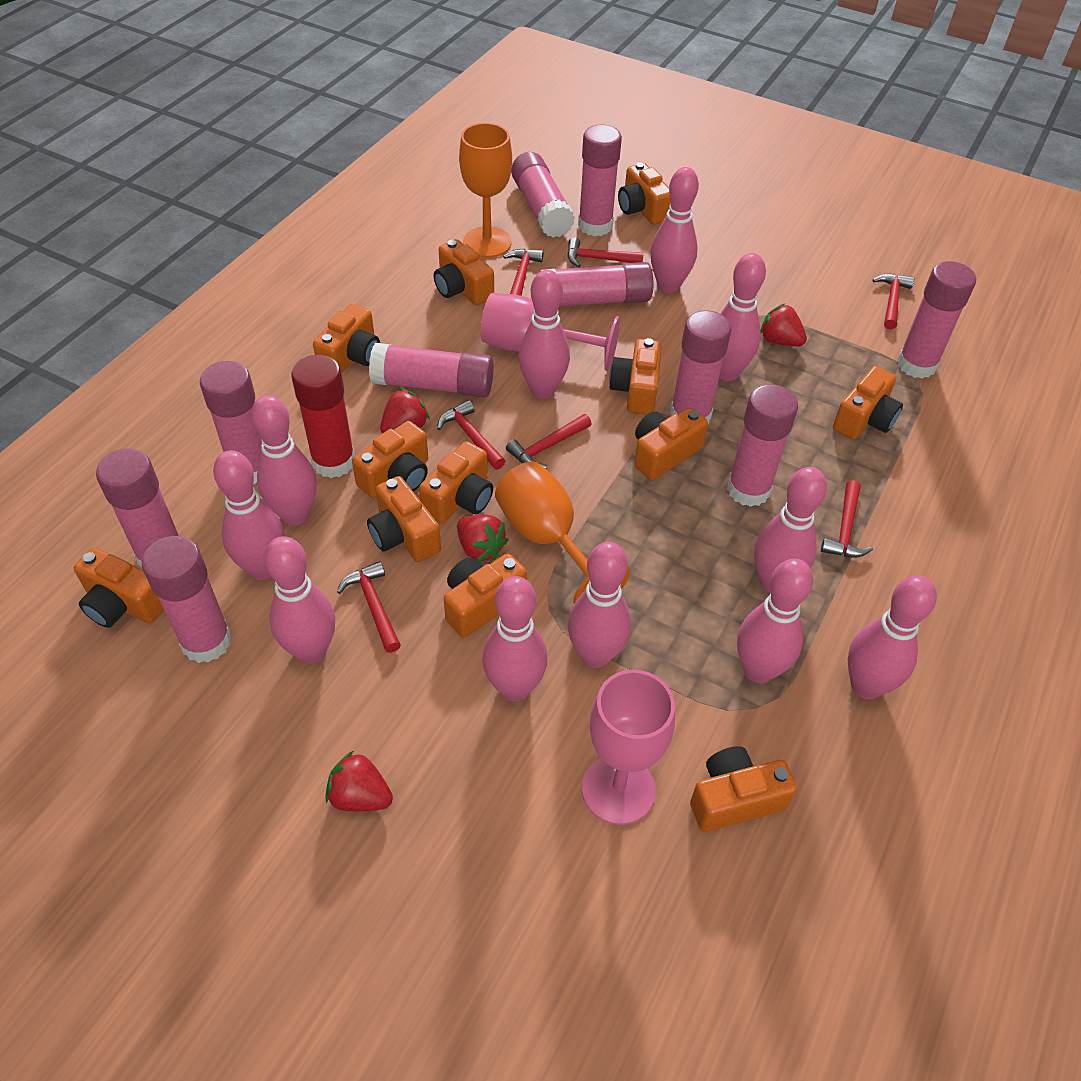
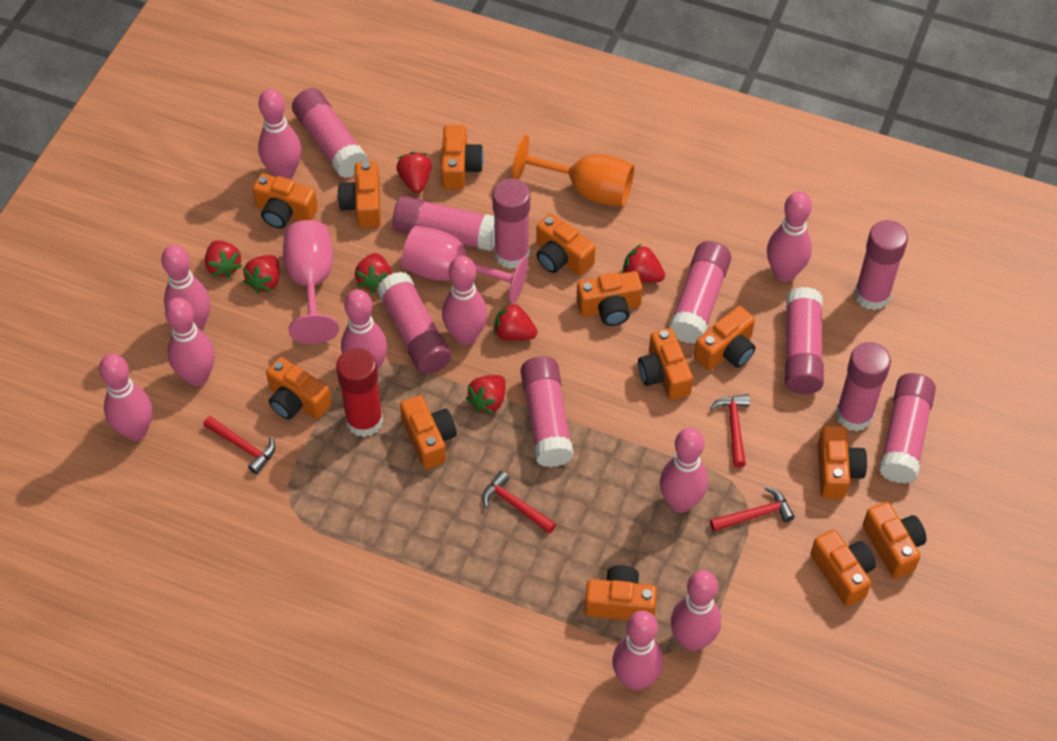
orange camera: [74,548,164,628] [313,304,380,373] [352,421,428,498] [367,476,441,562] [419,441,493,524] [434,239,494,306] [444,553,527,638] [609,338,662,415] [618,162,671,225] [634,408,708,480] [690,746,797,832] [833,366,903,440] = 12 -> [252,173,318,228] [266,357,332,420] [338,162,381,228] [400,395,457,469] [441,125,484,190] [536,214,595,276] [576,271,643,326] [585,565,657,620] [638,328,693,400] [694,306,756,370] [811,530,876,607] [818,425,867,499] [863,502,927,579] = 13
orange goblet: [459,123,512,258] [495,461,630,604] = 2 -> [512,135,634,207] = 1
pink bowling pin: [213,450,285,580] [251,395,317,526] [264,536,335,664] [482,576,547,701] [519,270,570,399] [568,542,631,668] [650,167,699,293] [719,253,766,381] [737,558,813,683] [754,467,827,593] [848,575,937,699] = 11 -> [99,354,152,441] [161,245,210,331] [165,298,215,386] [258,89,301,179] [341,289,387,370] [442,256,487,345] [612,610,663,690] [660,428,708,513] [671,570,721,651] [767,191,812,282] = 10
red hammer: [337,561,401,653] [437,400,505,469] [503,249,544,296] [506,414,592,469] [567,237,644,267] [821,480,873,558] [873,274,914,330] = 7 -> [203,416,275,474] [482,471,556,534] [710,395,750,468] [710,487,795,532] = 4
red strawberry: [325,750,393,811] [380,388,430,434] [457,514,508,562] [760,304,807,346] = 4 -> [205,240,242,278] [243,255,280,294] [355,253,392,293] [396,152,432,193] [466,375,506,414] [494,302,538,341] [622,244,665,282] = 7

